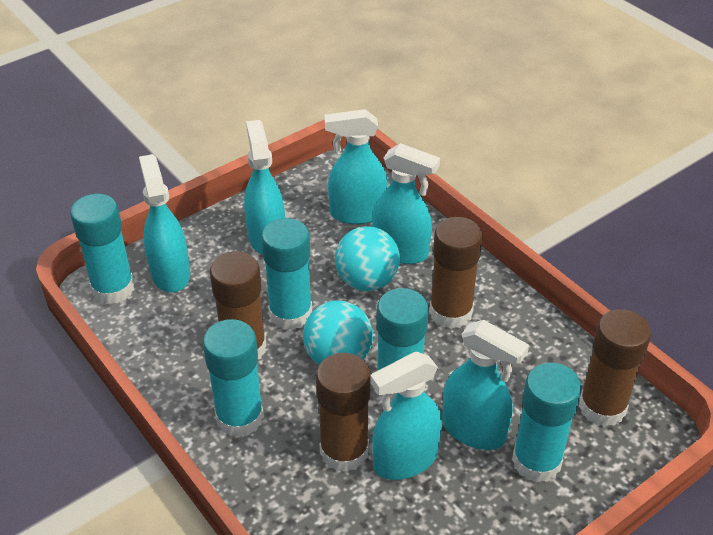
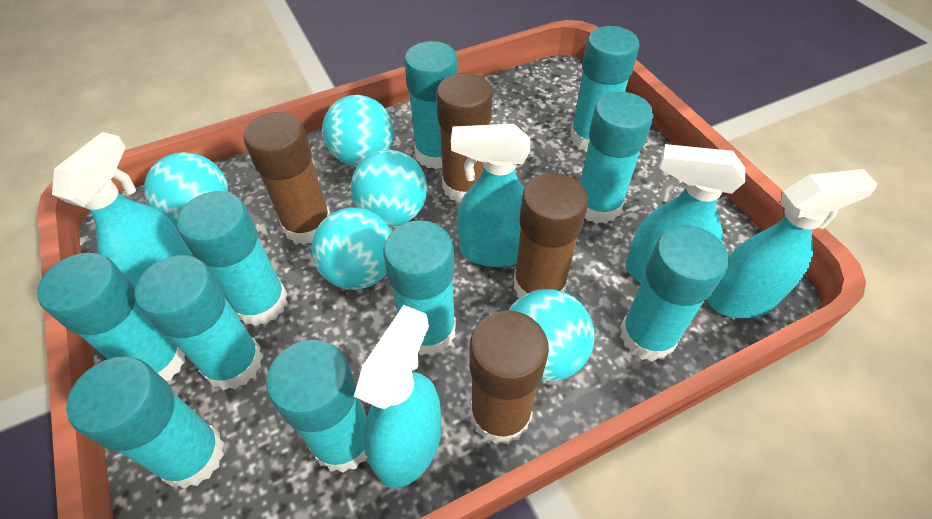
turquoise ball: [303,300,373,365] [335,226,400,291] = 2 -> [144,152,229,227] [312,207,392,290] [322,95,394,166] [351,150,427,226] [508,289,595,382] = 5
turquoise glue stick: [70,194,134,304] [203,319,264,437] [261,218,312,330] [377,288,429,402] [512,362,582,483] = 5 -> [37,253,186,381] [66,357,224,489] [135,255,263,390] [177,191,288,326] [266,340,367,473] [383,220,456,356] [404,41,458,169] [570,26,639,152] [580,92,653,224] [620,226,728,362] = 10
turquoise spray bottle: [139,154,190,293] [244,120,285,254] [325,109,388,224] [370,352,442,480] [372,143,440,264] [442,320,529,450] = 6 -> [52,132,193,289] [354,305,441,488] [451,124,530,267] [626,144,745,283] [707,169,878,318] = 5

